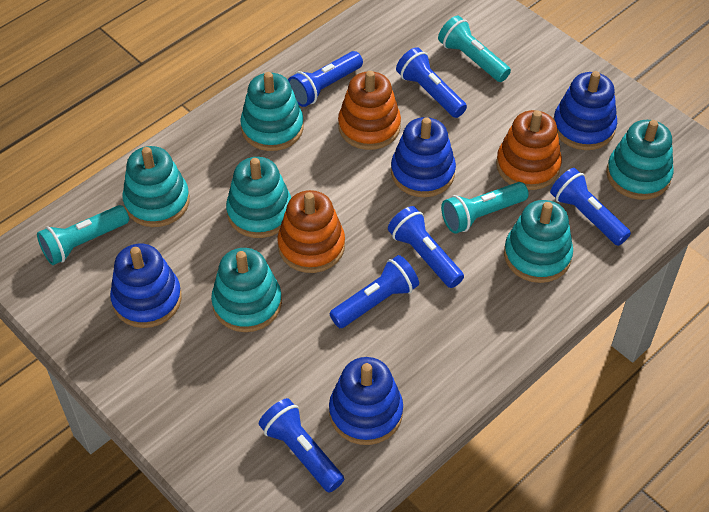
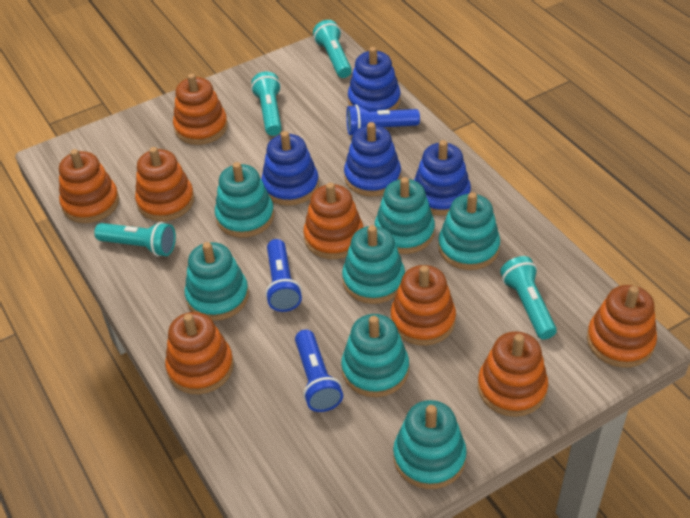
blue flashlight: [259,398,344,493] [288,51,363,107] [329,255,419,328] [388,206,464,288] [396,47,467,118] [550,168,631,246] = 6 -> [265,239,302,312] [295,330,343,412] [346,104,420,135] = 3
orange stacking toy: [277,190,345,273] [338,71,401,150] [496,110,562,190] = 3 -> [59,149,119,223] [135,147,194,221] [165,312,234,394] [173,74,228,145] [303,183,364,259] [391,265,456,346] [478,331,548,417] [587,285,657,368] = 8
turquoise flashlight: [37,205,129,265] [438,16,511,82] [441,182,529,234] = 3 -> [94,222,176,257] [251,72,282,136] [313,20,352,78] [500,256,557,340] = 4
turquoise stacking toy: [122,146,190,227] [211,248,282,332] [226,157,291,238] [240,72,304,151] [504,200,573,283] [606,120,674,200] = 6 -> [185,242,249,321] [215,162,274,238] [341,314,409,397] [342,225,405,304] [375,177,435,254] [393,400,467,489] [438,192,500,270] = 7

